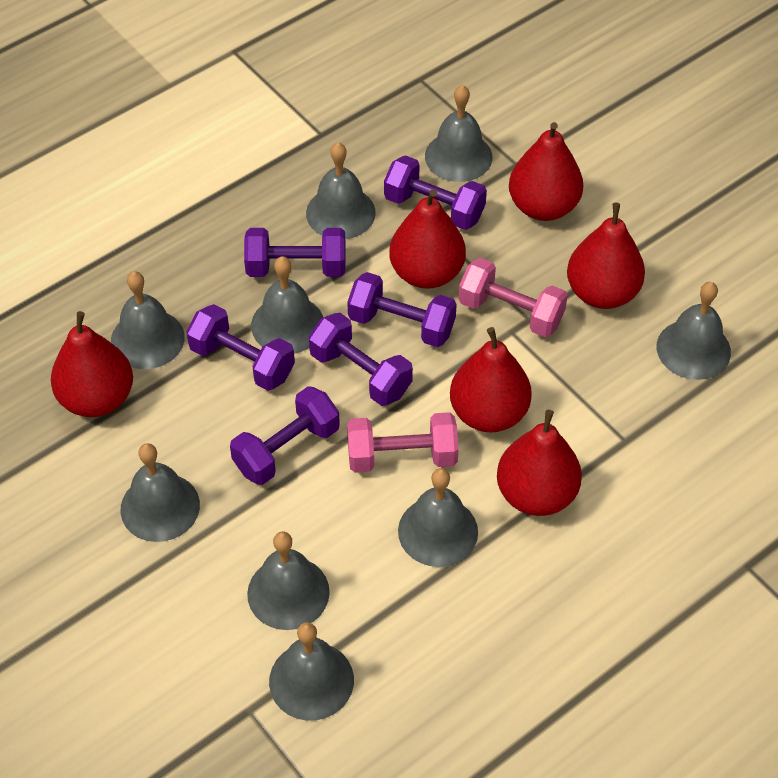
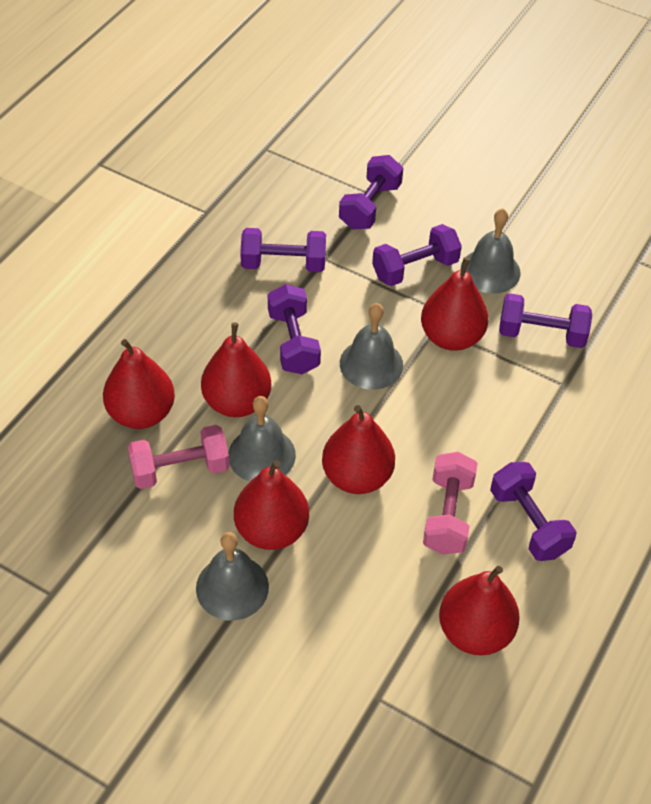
grey bell: [111,271,185,369] [121,443,200,542] [247,531,330,630] [251,256,323,353] [269,622,354,721] [306,142,376,239] [398,468,478,567] [425,85,493,182] [657,282,731,380] = 9 -> [196,532,269,621] [228,396,296,482] [340,303,403,390] [461,208,521,294] = 4

